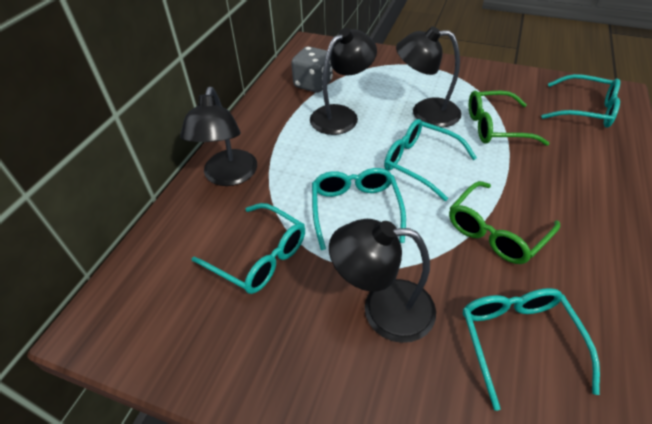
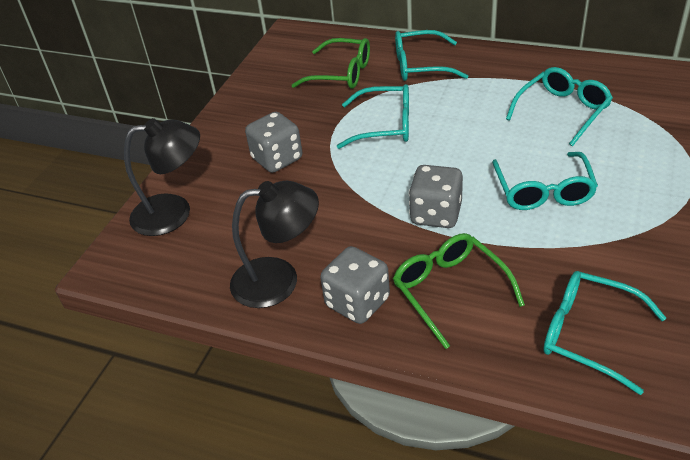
black lamp: [180,87,257,186] [310,28,377,135] [329,219,436,343] [396,26,462,127] = 4 -> [124,118,200,236] [230,181,319,308] = 2
grey dice: [291,46,333,93] = 1 -> [245,112,302,173] [320,246,390,324] [409,165,463,228] = 3

